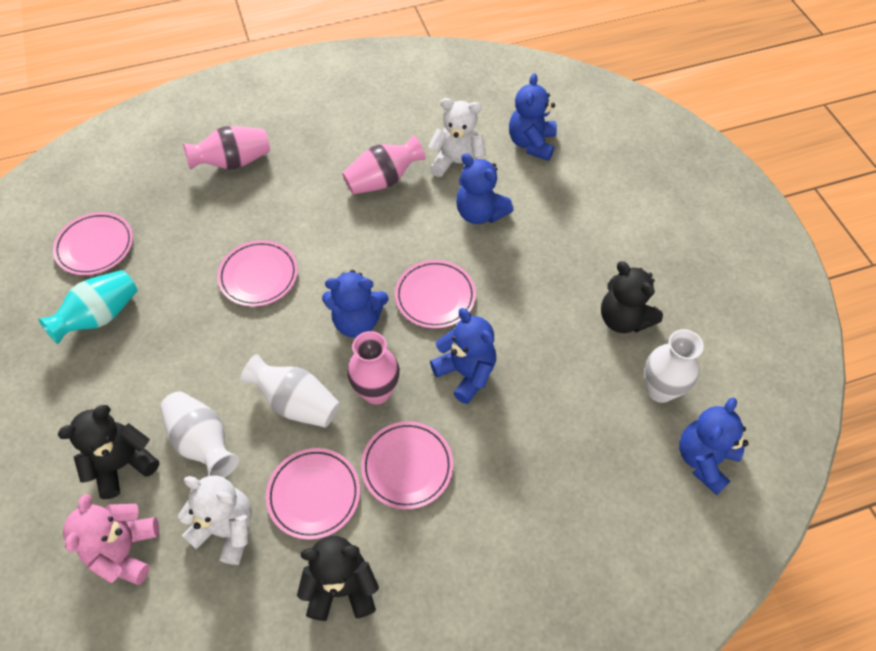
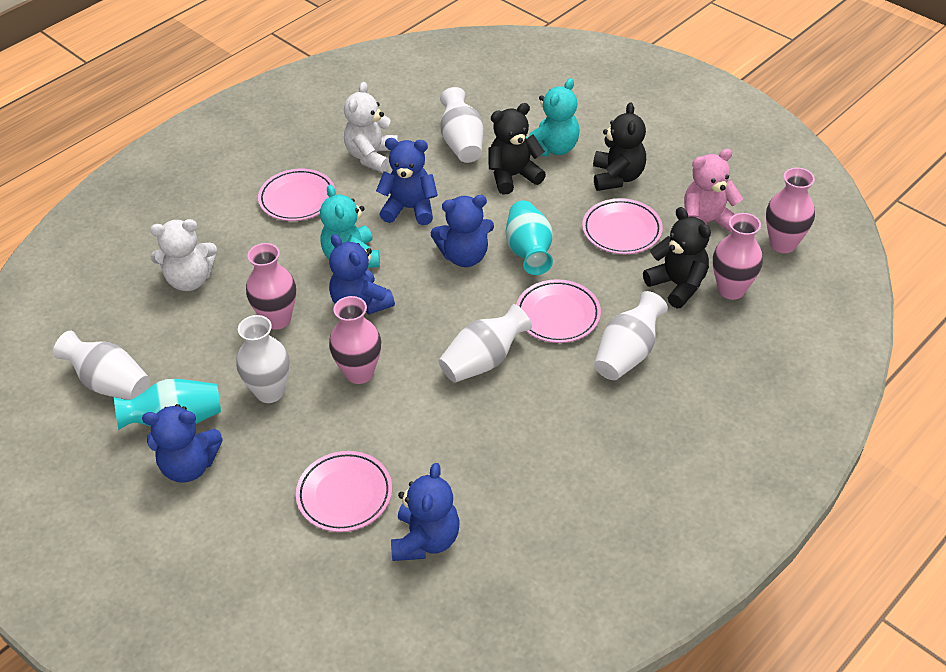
pink plate: [53,212,133,275] [217,240,298,307] [266,448,360,540] [361,421,453,509] [395,260,476,328] = 5 -> [258,169,335,221] [296,451,392,532] [516,279,601,343] [582,198,663,254] = 4
pink vase: [183,126,270,170] [342,135,426,194] [347,331,400,405] = 3 -> [246,243,296,330] [329,296,381,384] [713,213,763,300] [766,168,815,253] = 4
turquoise teddy bear: none = 0 -> [320,185,380,268] [526,78,580,157] = 2
turquoise vase: [38,270,138,344] = 1 -> [114,379,221,430] [506,201,553,275] = 2
white vase: [160,391,239,478] [240,354,340,428] [644,329,704,403] = 3 -> [53,330,150,400] [237,315,290,403] [438,304,532,383] [440,87,483,163] [594,291,668,380] = 5

